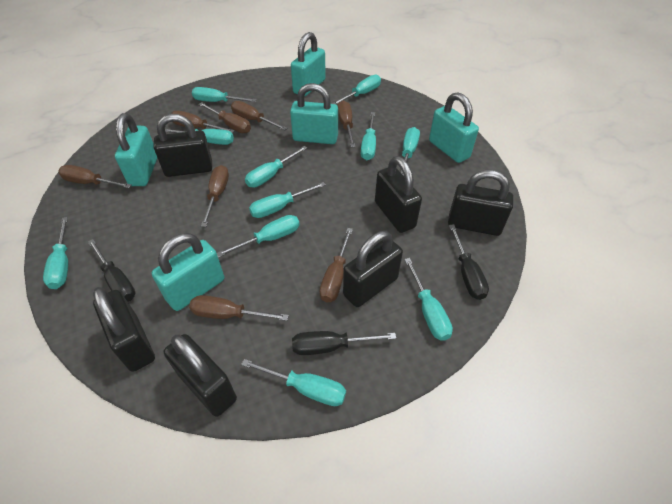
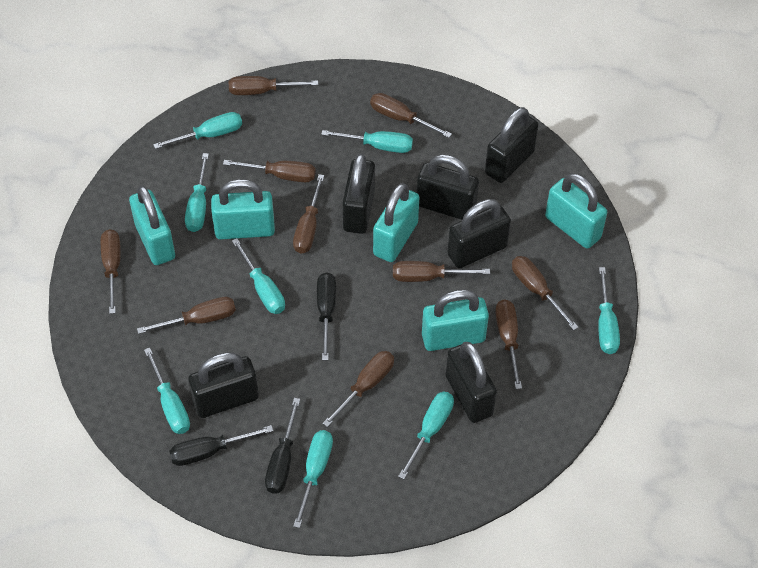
brown screwdriver: [58,165,131,188] [171,111,235,133] [189,295,289,321] [199,102,251,133] [201,165,229,227] [231,101,288,131] [320,228,353,303] [337,101,356,147] = 8 -> [101,229,121,314] [137,297,236,334] [223,160,316,182] [229,76,318,95] [293,174,324,254] [323,351,394,427] [370,93,452,138] [393,261,490,282] [495,299,522,389] [512,256,578,330] = 10
turquoise screwdriver: [43,217,68,289] [165,129,234,145] [192,87,257,102] [217,215,300,258] [241,359,346,406] [245,146,307,187] [249,182,326,218] [332,75,381,105] [361,112,376,160] [401,127,420,176] [404,258,453,341] = 11 -> [144,348,190,434] [153,112,242,149] [185,153,209,232] [232,238,285,314] [293,430,333,528] [321,130,413,153] [398,392,454,479] [598,267,620,354] = 8

